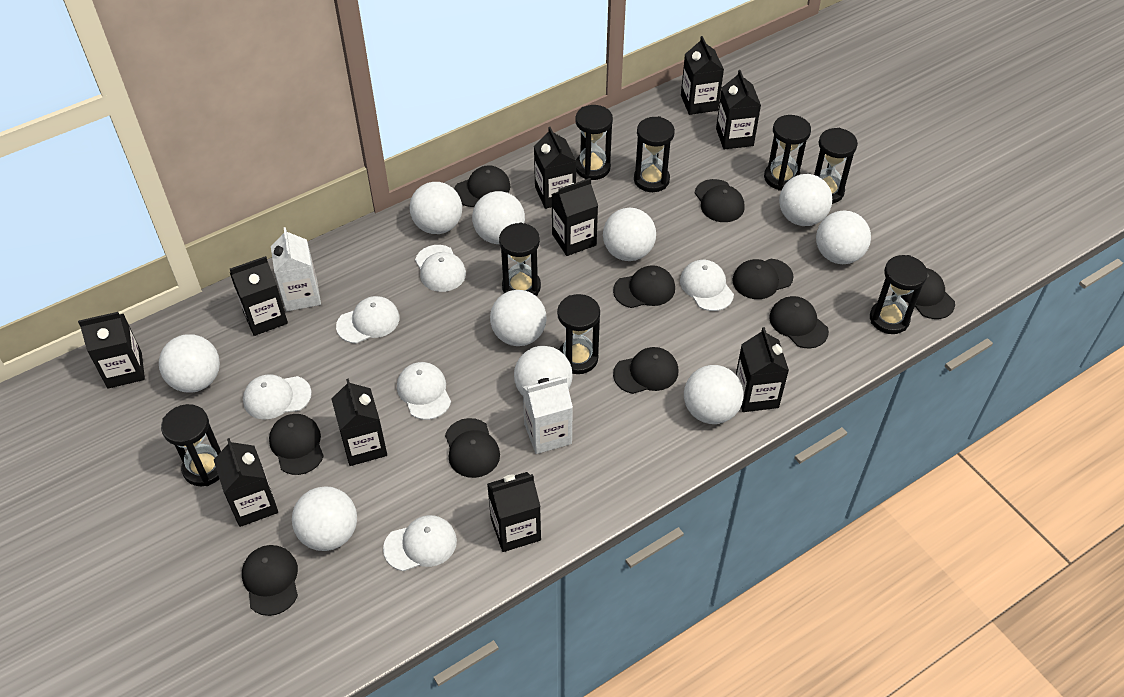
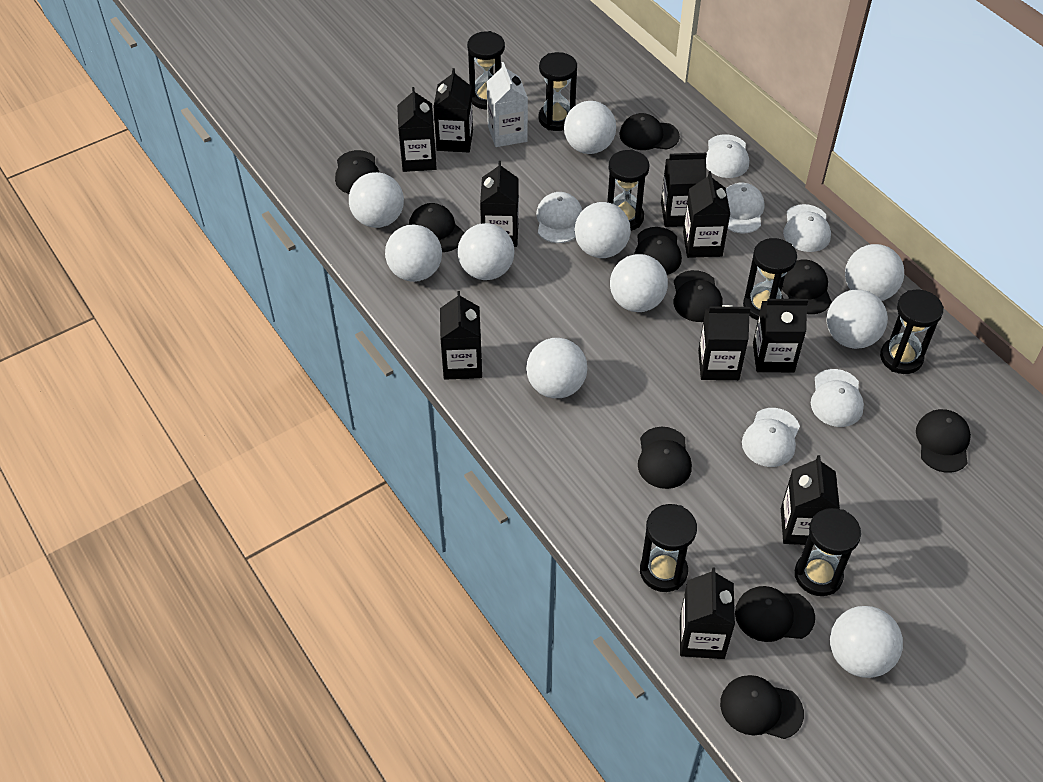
black hourglass: [161,404,221,486] [499,222,541,296] [557,294,600,374] [575,105,613,180] [634,116,675,192] [764,115,811,191] [814,128,858,204] [870,255,928,334] = 8 -> [467,31,505,109] [538,52,577,131] [607,150,649,231] [640,504,697,592] [743,238,797,320] [795,508,861,596] [880,290,944,374] = 7
white carton: [271,227,321,311] [523,376,573,454] = 2 -> [486,62,528,147] = 1

